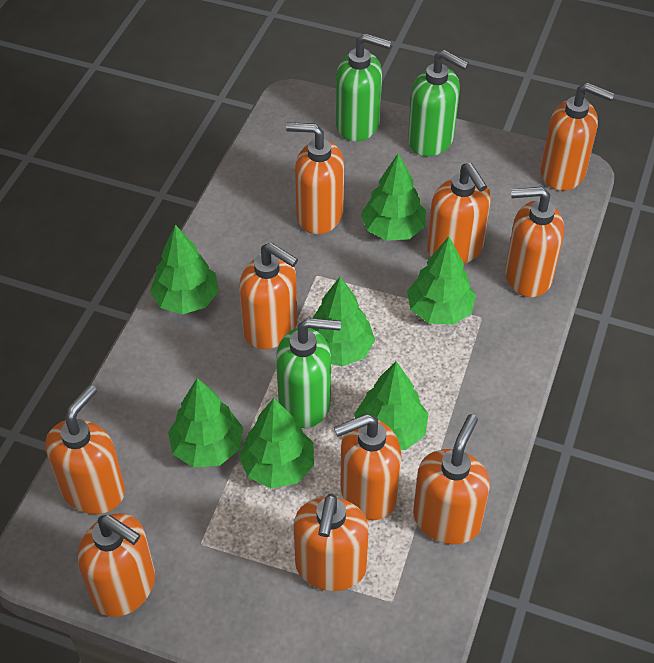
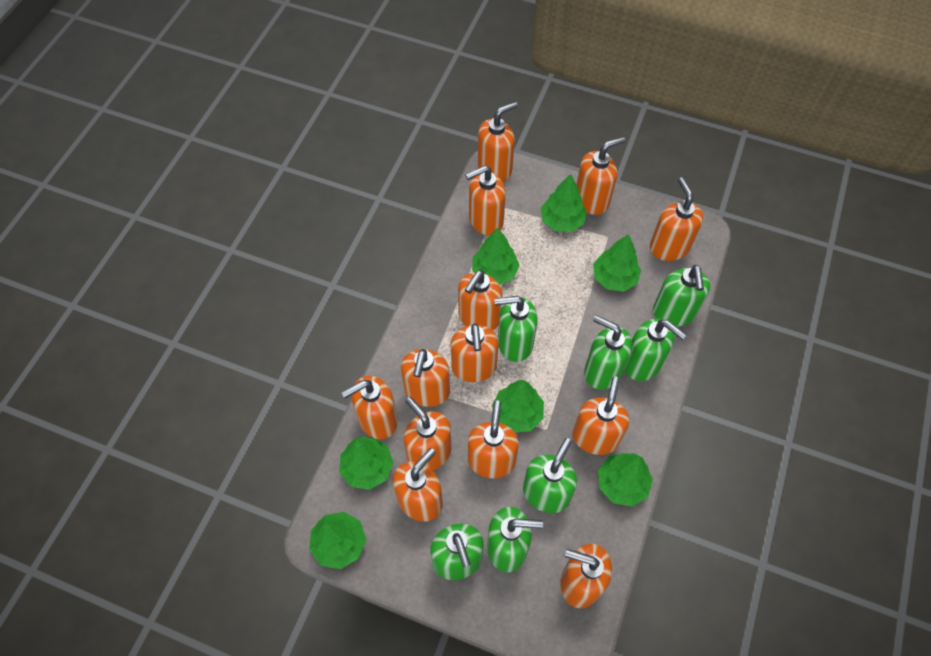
green soap dispenser: [276,318,341,428] [336,33,391,141] [408,50,469,156] = 3 -> [430,524,484,580] [487,507,543,573] [494,296,538,362] [523,438,577,513] [584,315,632,390] [625,319,687,381] [653,265,710,327] = 7
orange soap dispenser: [46,384,125,514] [78,513,155,617] [239,243,298,349] [286,122,344,234] [294,493,369,591] [334,414,402,520] [413,414,490,544] [427,163,491,264] [505,187,564,297] [541,83,615,191] = 10 -> [341,376,398,439] [393,448,443,522] [401,349,450,407] [404,397,452,470] [451,323,499,382] [458,270,503,330] [465,165,506,235] [468,400,519,478] [478,102,518,181] [561,544,612,608] [573,376,629,455] [576,137,625,215] [650,177,703,261] = 13

